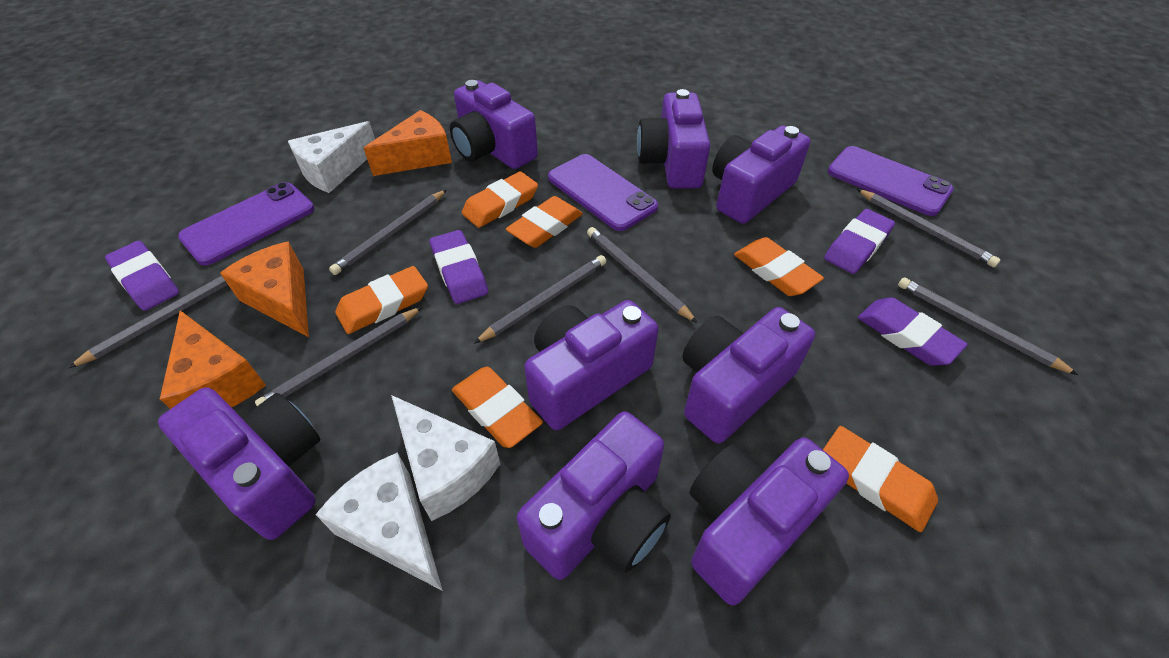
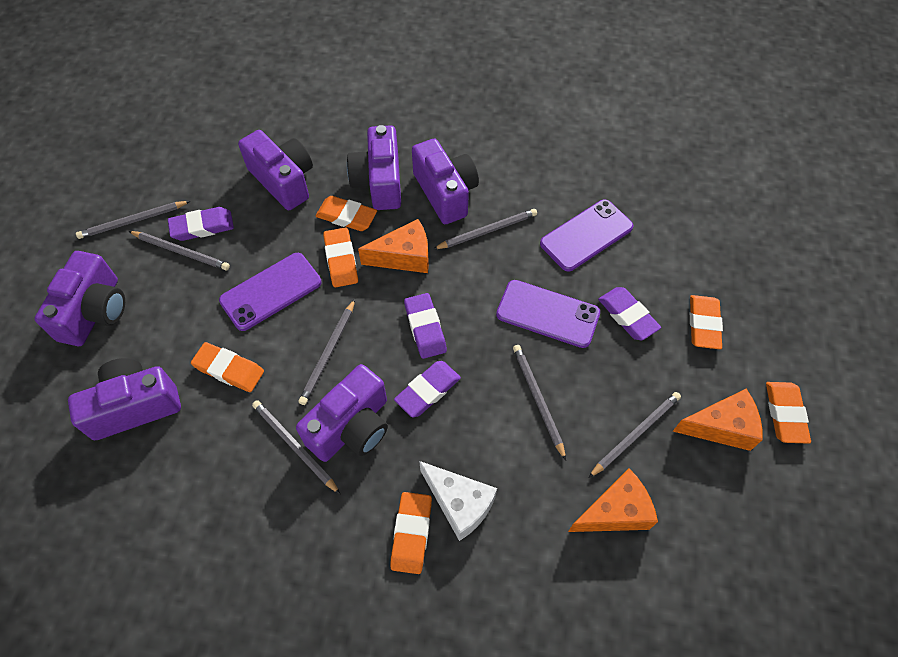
purple camera: [158,387,321,540] [450,80,538,169] [517,411,671,580] [524,300,658,430] [637,89,710,189] [682,307,815,444] [690,437,849,605] [712,126,811,224] = 8 -> [35,251,125,346] [68,358,181,440] [238,130,313,210] [296,364,388,462] [347,125,401,210] [412,138,479,224] = 6
white cheese: [288,121,375,193] [315,452,443,591] [391,395,500,521] = 3 -> [419,461,497,541] = 1

